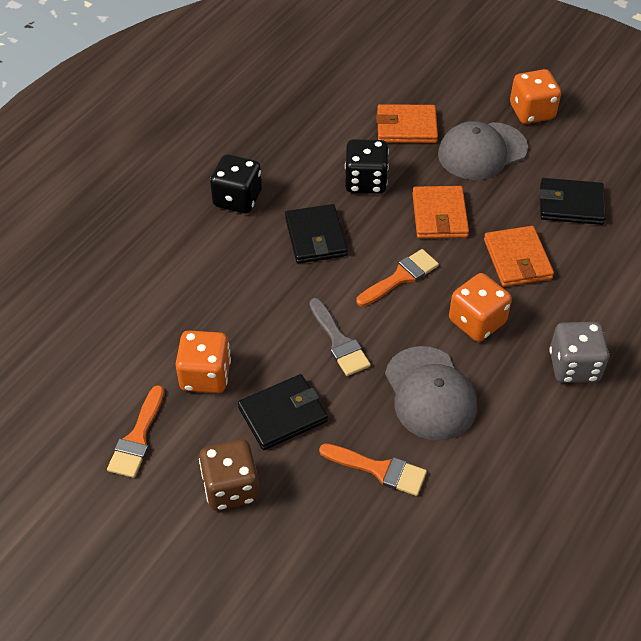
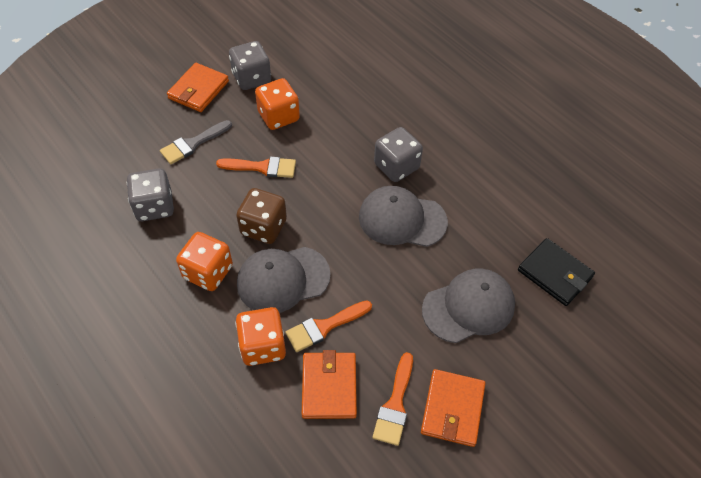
black dice: [210,154,262,214] [345,139,389,194] = 2 -> none = 0
black wallet: [238,374,328,450] [285,204,348,263] [540,178,606,225] = 3 -> [518,238,595,306] = 1
grey cap: [385,346,477,441] [438,121,528,180] = 2 -> [237,247,331,313] [359,186,448,247] [422,269,515,343] = 3
grey dice: [549,322,609,383] = 1 -> [127,168,174,221] [229,41,271,90] [374,127,423,182] = 3

